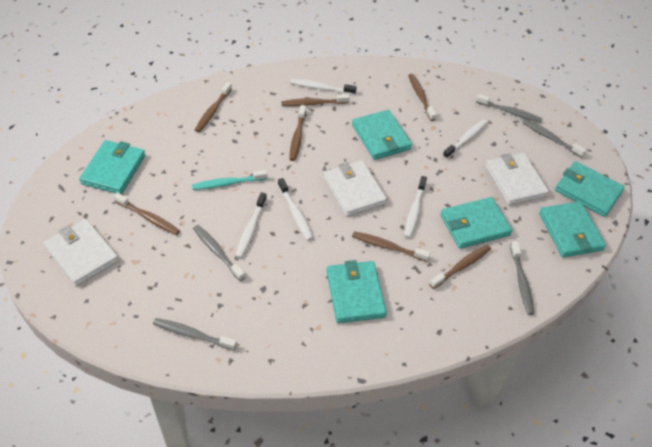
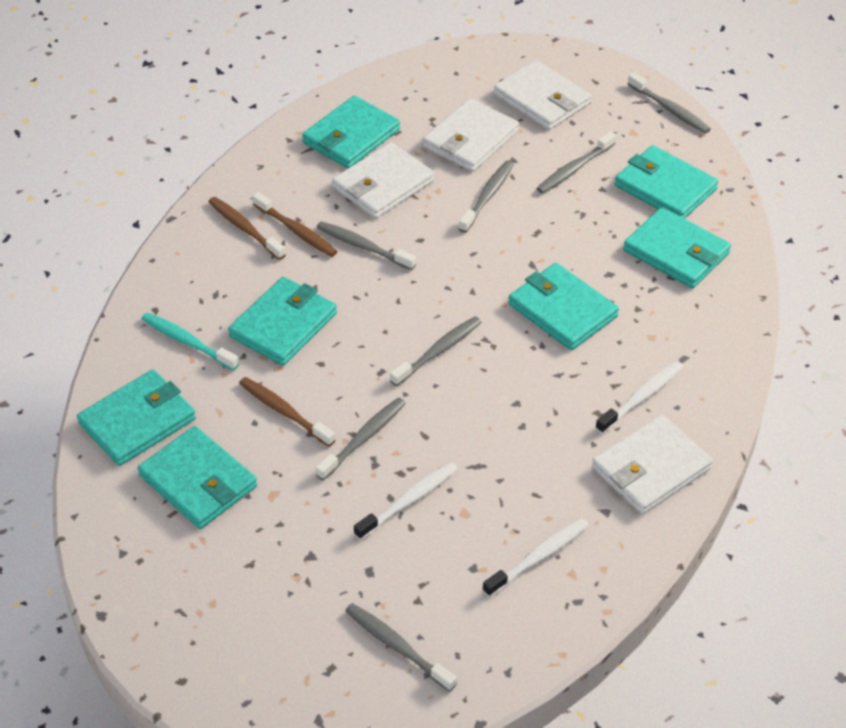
brown toothbrush: [113,193,180,235] [195,82,232,132] [281,94,350,106] [289,105,306,161] [352,231,430,262] [408,74,437,121] [429,245,491,289] = 7 -> [209,197,286,260] [239,377,335,447] [252,192,338,257] = 3
grey toothbrush: [153,318,237,351] [193,225,245,281] [476,94,542,123] [510,242,534,315] [522,119,586,158] = 5 -> [316,221,416,270] [316,397,406,481] [345,603,457,692] [390,316,481,386] [458,161,514,233] [536,131,616,194] [628,72,711,134] = 7
turquoise wallet: [79,140,145,194] [326,260,387,323] [352,110,412,160] [440,197,512,249] [539,201,606,257] [555,161,624,217] = 6 -> [77,369,196,466] [137,426,257,529] [228,277,337,366] [302,95,400,169] [508,263,619,350] [615,145,718,219] [623,207,731,288] = 7
white toothbrush: [235,192,267,258] [278,178,313,240] [290,79,357,95] [404,176,427,238] [443,119,488,159] = 5 -> [354,462,458,540] [483,518,589,597] [595,361,683,434] = 3
white wallet: [44,219,119,286] [324,160,387,217] [485,153,549,205] = 3 -> [332,142,434,219] [423,98,519,172] [494,60,591,130] [592,415,713,514] = 4

